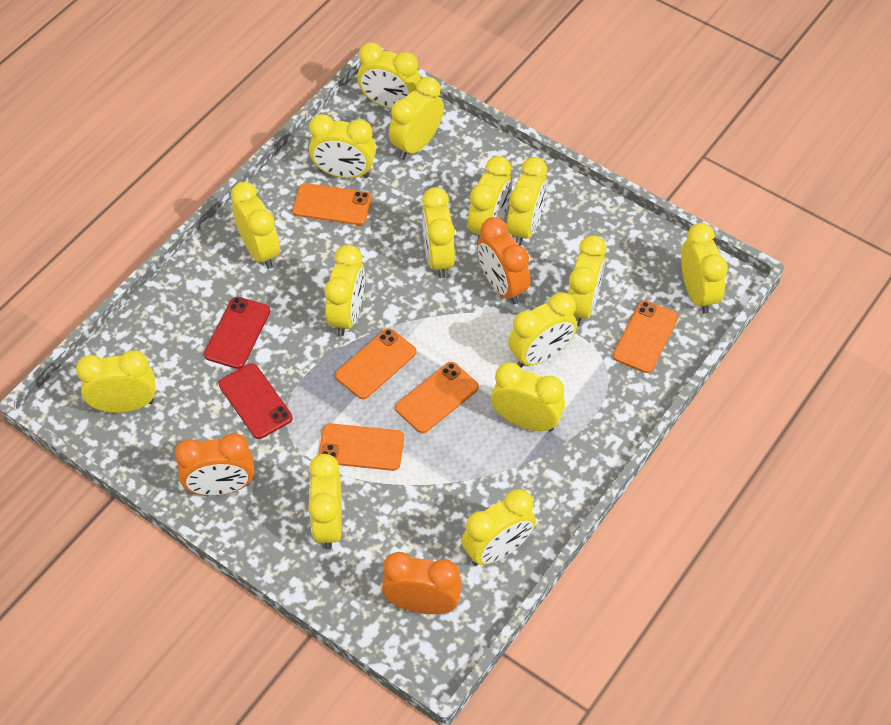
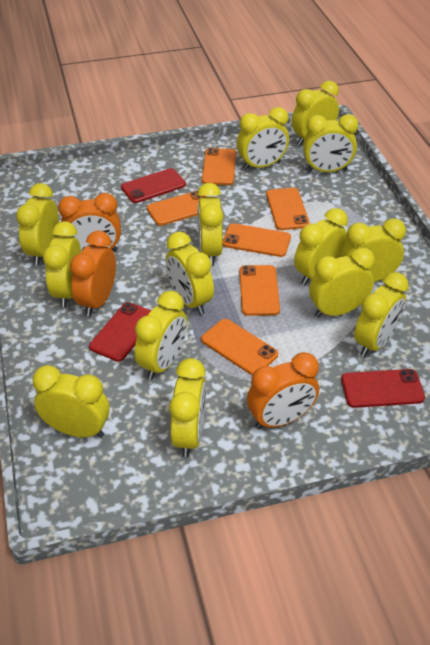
orange phone: [292,183,372,225] [318,423,404,471] [335,328,416,399] [395,362,479,433] [613,300,679,373] = 5 -> [147,190,207,226] [201,319,278,375] [202,148,236,185] [223,223,291,257] [239,265,280,316] [266,188,310,230] = 6
red phone: [204,297,270,369] [219,363,293,439] = 2 -> [89,302,151,362] [121,168,186,203] [341,369,425,408] = 3
yellow clock: [76,350,155,413] [231,182,280,269] [308,454,342,550] [309,114,376,178] [325,245,365,336] [357,42,421,109] [389,77,444,159] [422,187,455,278] [462,489,536,566] [468,156,512,242] [491,362,565,432] [507,157,547,246] [508,292,577,368] [568,235,606,326] [681,223,728,314] = 15 -> [16,183,59,265] [32,365,110,438] [43,221,81,307] [134,291,187,380] [166,231,214,315] [169,358,206,457] [197,183,223,265] [237,107,289,170] [292,81,339,145] [294,208,348,285] [303,114,358,172] [309,247,375,318] [341,218,406,282] [354,272,409,357] = 14

